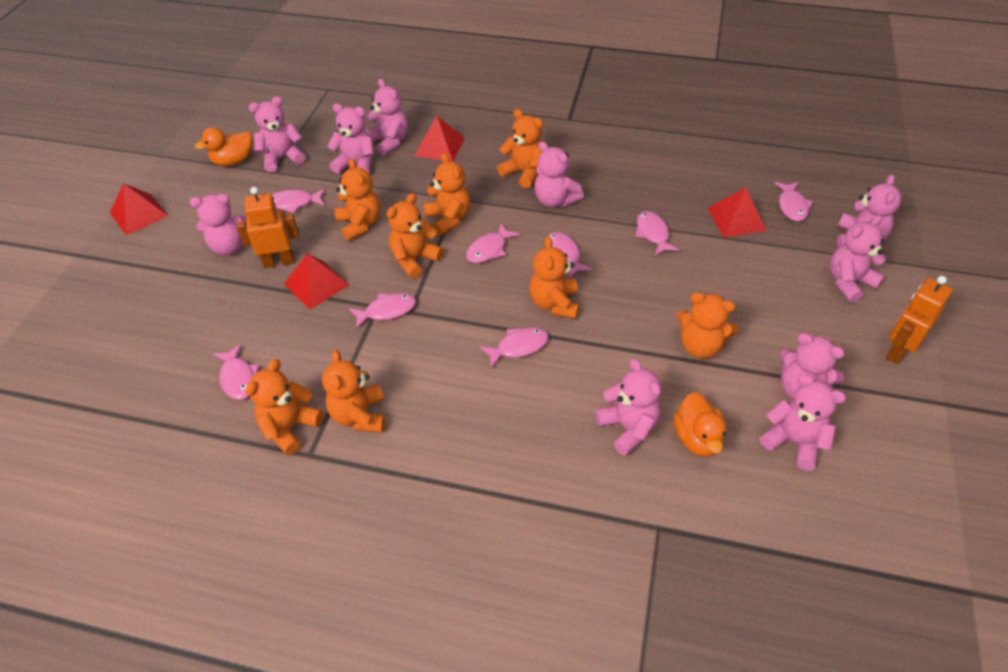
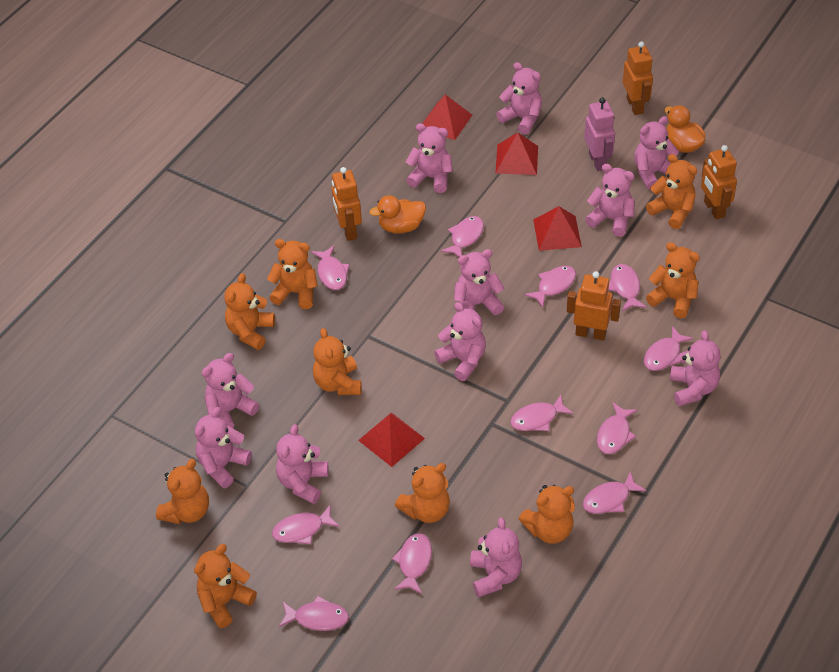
orange robot: [237,187,299,268] [886,276,953,364] = 2 -> [331,167,362,241] [567,271,621,341] [623,41,653,115] [701,145,737,220] = 4
orange teddy bear: [245,359,323,455] [322,350,386,433] [335,158,381,241] [387,193,444,279] [423,153,470,236] [497,109,543,188] [529,237,579,319] [677,292,739,359] = 8 -> [156,459,209,524] [194,544,257,628] [224,273,275,350] [267,239,318,309] [313,328,362,395] [395,463,450,523] [519,485,575,544] [646,154,697,229] [646,242,700,318] = 9
pink fish: [213,344,259,400] [272,189,325,213] [349,293,416,329] [466,224,520,263] [480,327,549,368] [547,232,592,278] [636,211,679,256] [775,182,813,221] = 8 -> [272,505,340,544] [279,596,349,631] [311,246,350,290] [392,533,432,594] [441,216,484,257] [510,395,574,431] [524,266,576,308] [583,471,646,514] [597,402,638,454] [608,264,646,311] [644,326,693,371] = 11
pink robot: none = 0 -> [584,97,615,171] = 1
pink teddy bear: [189,194,246,255] [249,96,305,172] [327,103,374,174] [365,79,408,156] [534,141,584,207] [595,358,661,456] [759,374,846,471] [779,333,845,400] [830,215,886,303] [837,175,902,248] = 10 -> [195,407,252,488] [202,353,259,428] [276,424,329,504] [406,123,453,193] [434,302,486,381] [454,249,504,315] [470,518,522,597] [496,62,542,134] [585,164,635,237] [634,116,679,190] [670,330,721,406] = 11

